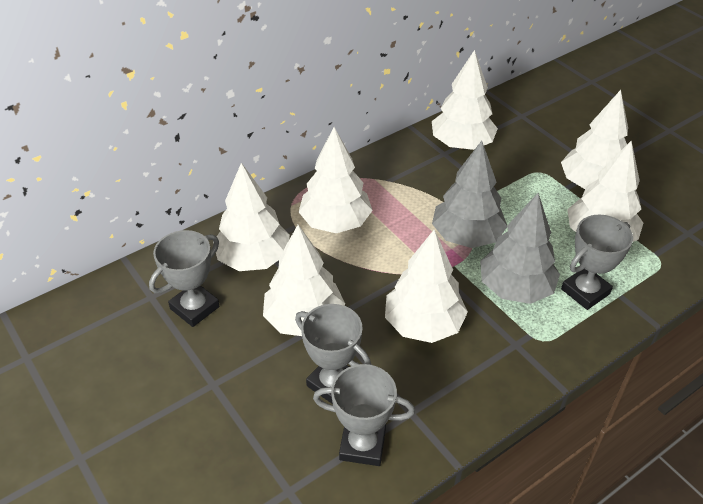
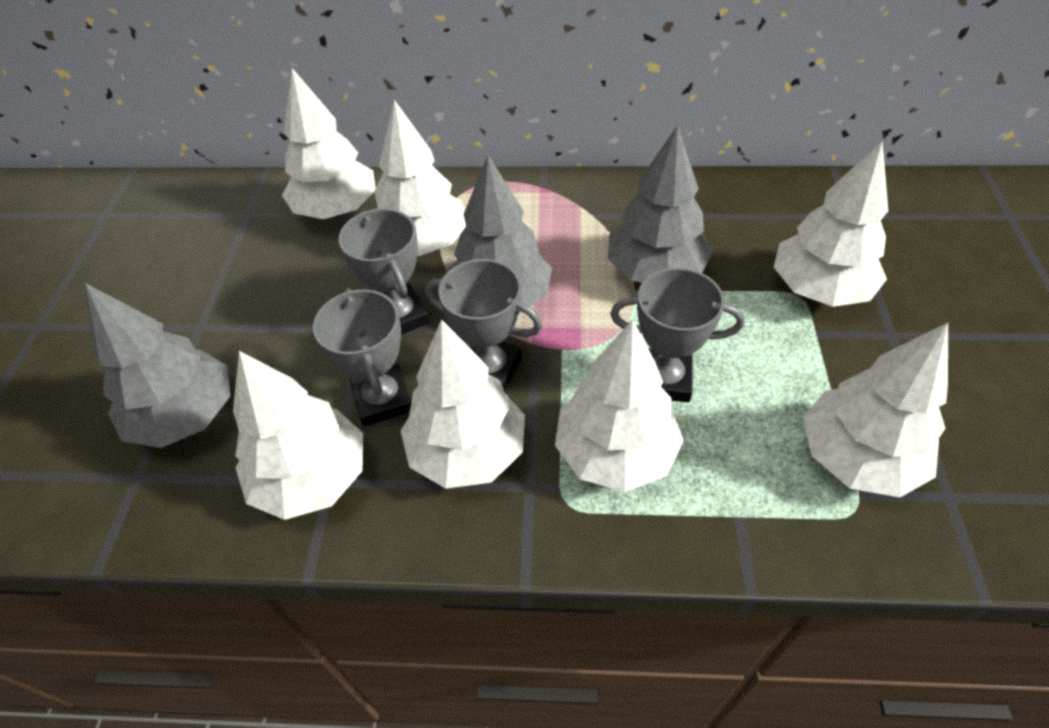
grey tree: [432,141,507,248] [480,193,560,304] = 2 -> [85,283,230,448] [447,155,552,313] [608,125,712,282] = 3

